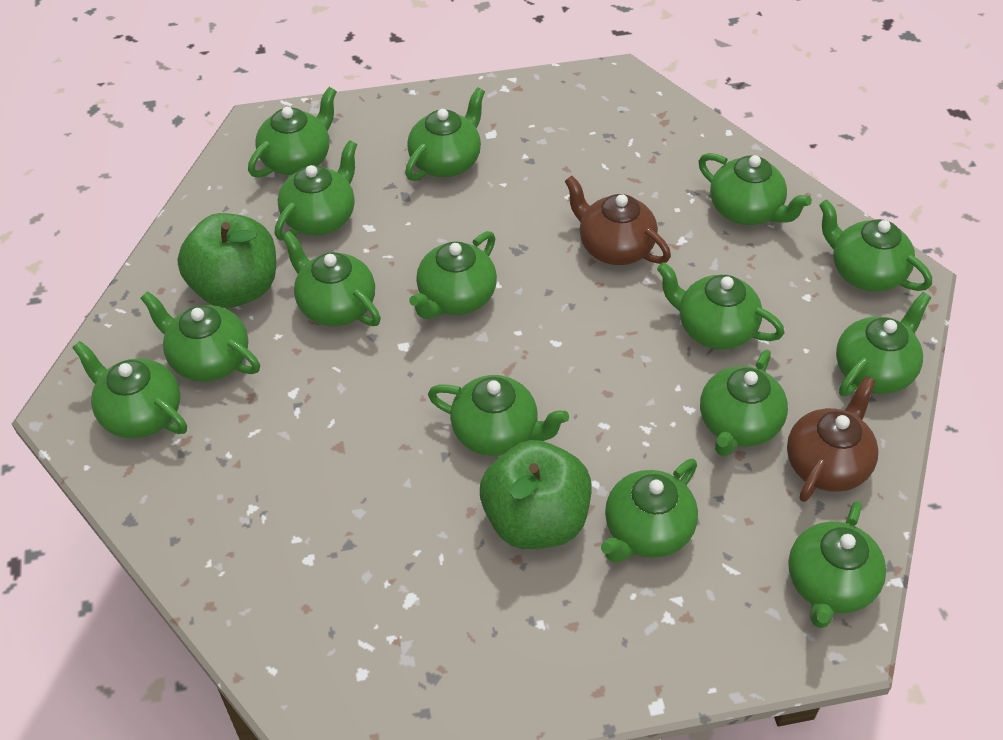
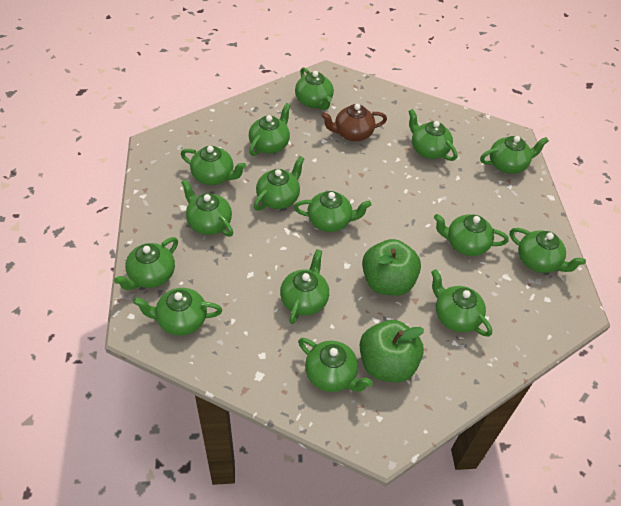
brown teapot: [565,176,671,265] [787,376,879,502] = 2 -> [321,104,387,141] = 1

